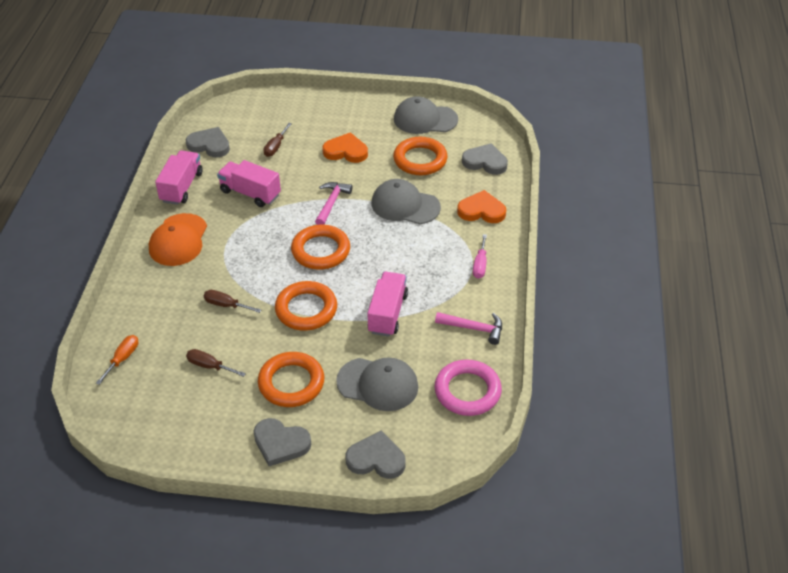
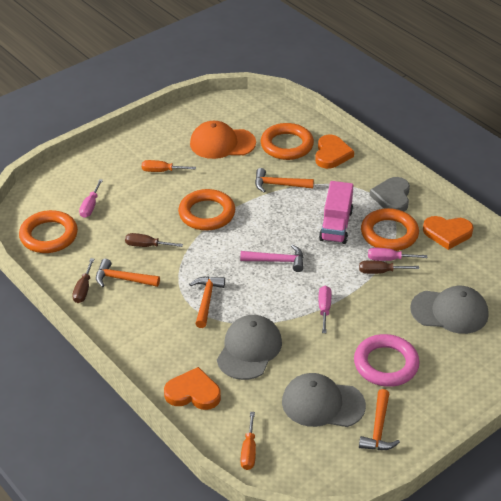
grey heart: [185,127,230,158] [253,418,311,466] [345,430,406,479] [462,143,508,175] = 4 -> [370,177,410,212] = 1
orange hammer: none = 0 -> [96,259,160,287] [189,276,225,328] [255,168,314,192] [359,389,400,450] = 4
orange heart: [322,132,368,163] [457,190,506,223] = 2 -> [164,367,221,410] [315,135,354,169] [423,216,474,250] = 3
orange screwdriver: [96,335,138,385] = 1 -> [142,160,196,172] [240,412,256,470] = 2
pink hammer: [315,182,353,225] [435,312,502,345] = 2 -> [240,244,303,272] = 1
pink screwdriver: [473,234,487,279] = 1 -> [79,179,103,218] [319,286,332,333] [368,248,427,261] = 3
pink truck: [155,150,203,205] [217,160,281,207] [367,272,408,337] = 3 -> [319,181,353,244] = 1

